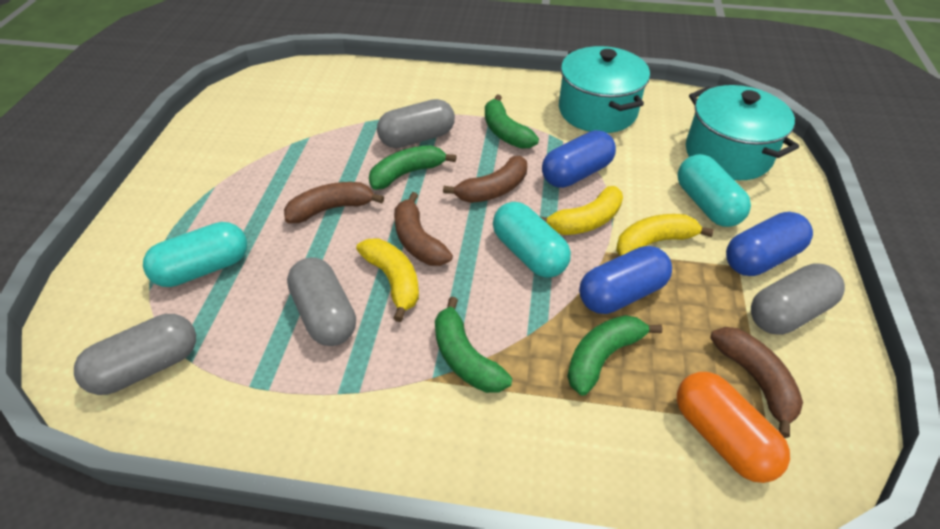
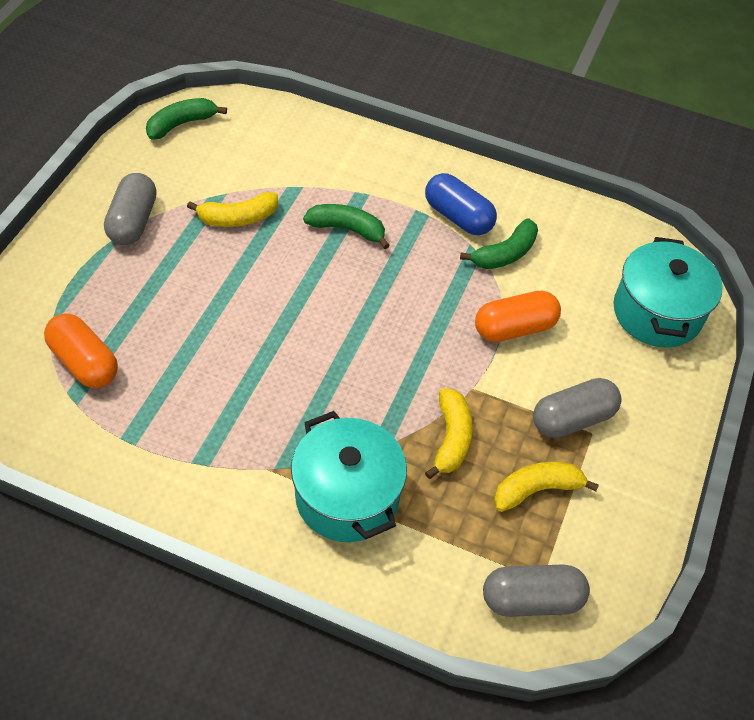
blue capsule: [542,130,616,188] [579,246,672,314] [726,212,813,276] = 3 -> [425,173,497,235] = 1
brown banana: [284,182,384,223] [394,192,453,266] [443,156,527,203] [710,327,803,438] = 4 -> none = 0
green banana: [369,145,457,190] [435,297,512,393] [485,94,539,149] [567,315,663,396] = 4 -> [146,98,227,140] [303,204,390,249] [460,218,538,269] = 3
grey capsule: [74,314,196,395] [287,257,356,346] [377,99,455,148] [751,264,845,335] = 4 -> [104,173,157,245] [483,564,590,617] [533,378,621,438] = 3
orange capsule: [677,372,790,483] = 1 -> [44,313,118,388] [475,291,561,342] = 2
turquoise capsule: [143,222,247,287] [493,202,571,278] [678,154,751,227] = 3 -> none = 0

